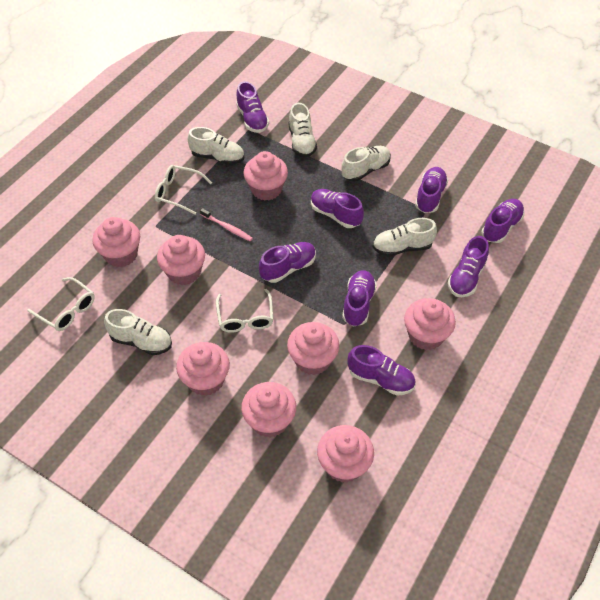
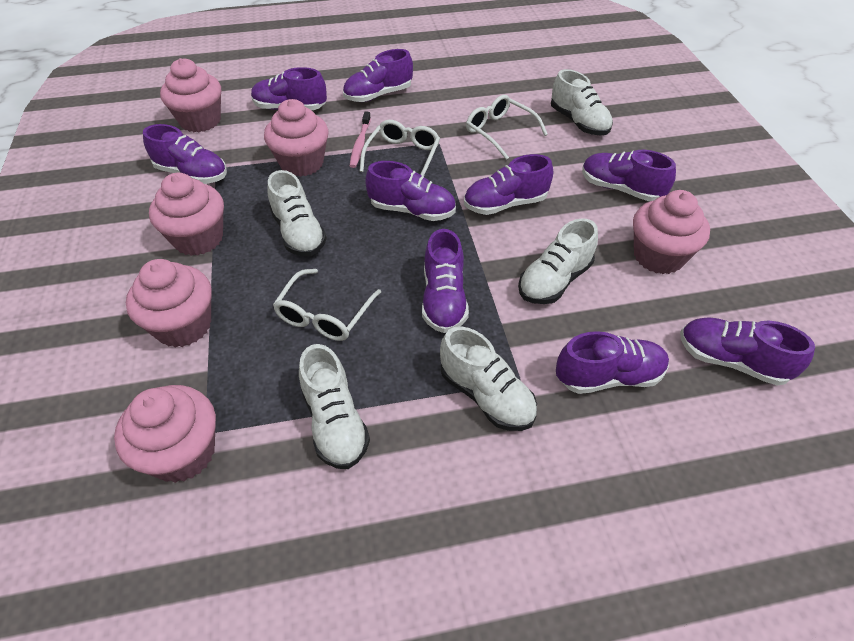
pink cupcake: [92,217,140,267] [157,235,205,285] [176,342,230,396] [241,382,296,437] [243,151,288,200] [287,322,340,375] [317,425,374,483] [404,298,456,350] = 8 -> [114,385,216,483] [126,259,212,347] [149,173,224,256] [160,58,221,132] [264,99,328,177] [633,190,710,274] = 6
purple shoe: [236,81,269,133] [259,242,316,283] [311,189,364,228] [342,270,377,326] [347,345,415,395] [415,167,448,213] [448,236,489,297] [482,199,525,243] = 8 -> [143,124,227,184] [251,67,327,110] [343,49,413,102] [365,161,456,221] [422,229,469,333] [464,154,553,215] [556,331,669,394] [582,150,676,201] [680,317,815,386] = 9

